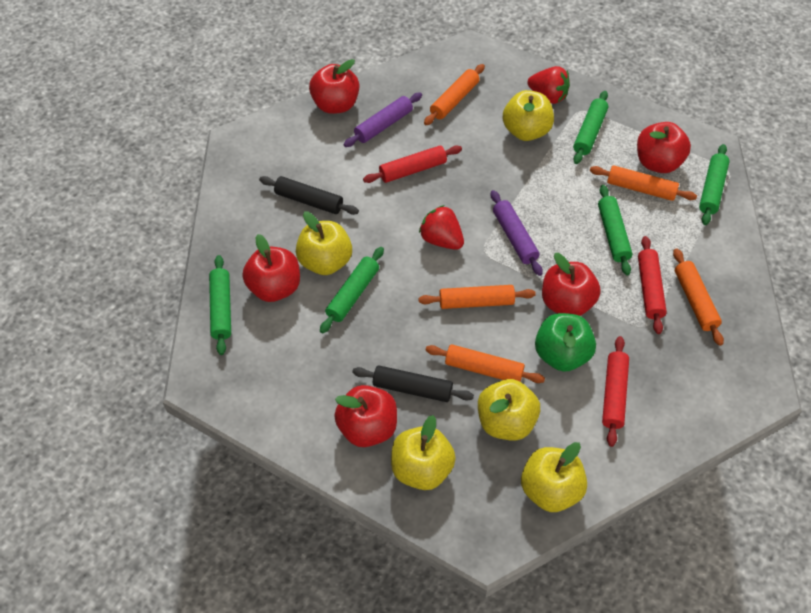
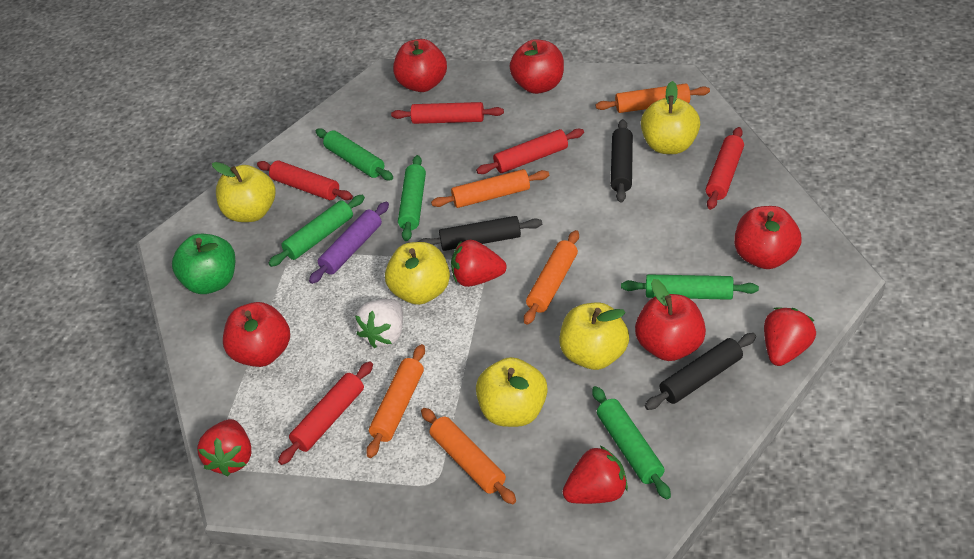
black rolling pin: [259,176,359,215] [352,365,474,402] = 2 -> [418,216,542,251] [611,119,633,202] [645,333,756,410] = 3
purple rolling pin: [344,92,422,147] [491,190,543,276] = 2 -> [309,202,389,284] = 1
red rolling pin: [363,145,462,183] [602,336,629,447] [638,236,667,334] = 3 -> [257,161,353,200] [278,361,373,465] [391,102,504,124] [476,129,584,174] [706,127,744,210] = 5
red strawberry: [419,205,464,250] [528,66,570,104] = 2 -> [197,419,252,476] [451,240,507,287] [563,446,628,504] [764,307,816,366] = 4
white strawberry: none = 0 -> [355,299,403,348] = 1

